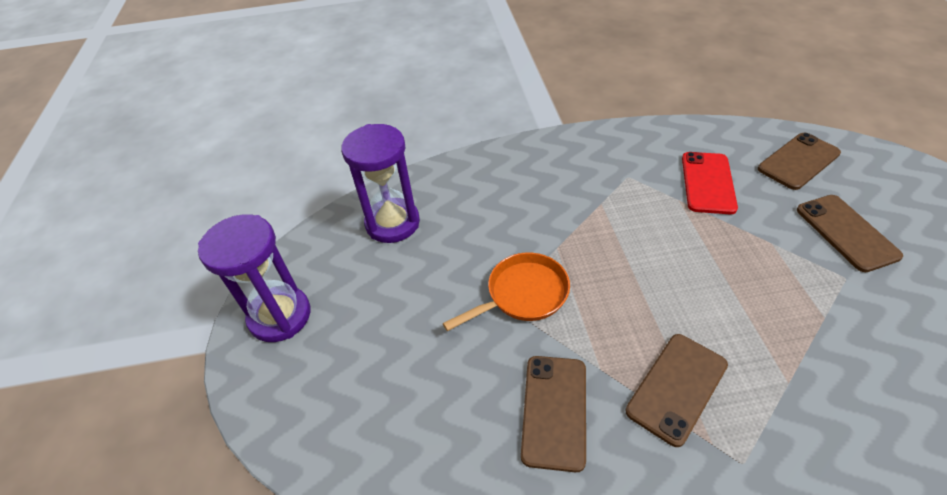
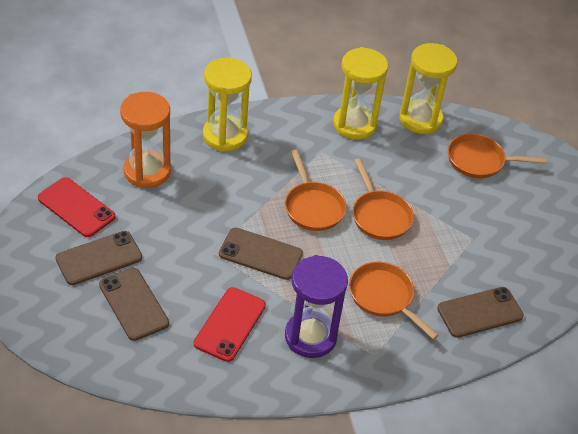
orange hourglass: none = 0 -> [120,92,171,188] = 1
orange pan: [443,253,570,331] = 1 -> [285,150,346,231] [349,262,439,340] [352,158,414,240] [448,133,546,179] = 4
purple hourglass: [198,214,310,342] [341,124,420,243] = 2 -> [285,255,348,358] = 1
red phone: [682,152,738,214] = 1 -> [38,177,115,237] [194,287,266,362] = 2
yellow hourglass: none = 0 -> [203,58,252,152] [333,47,388,140] [399,43,457,134] = 3

